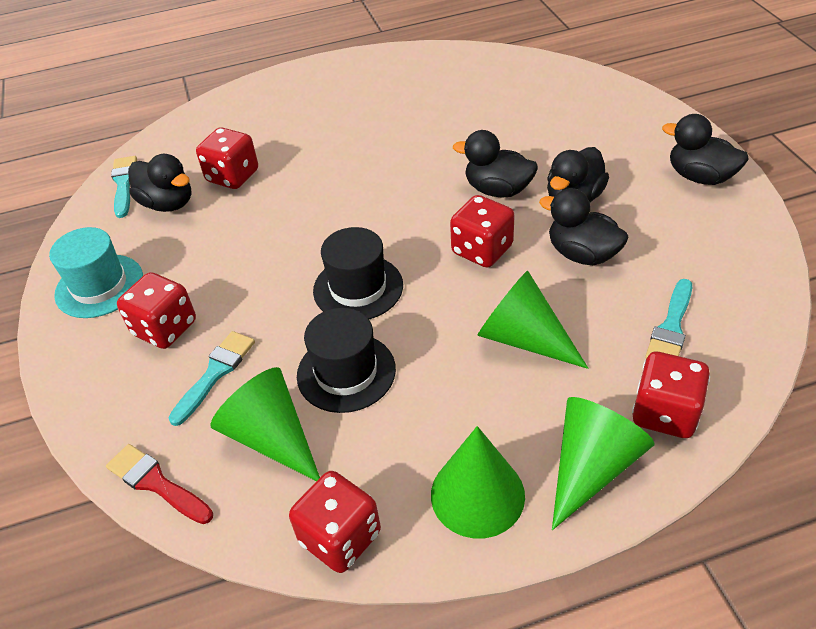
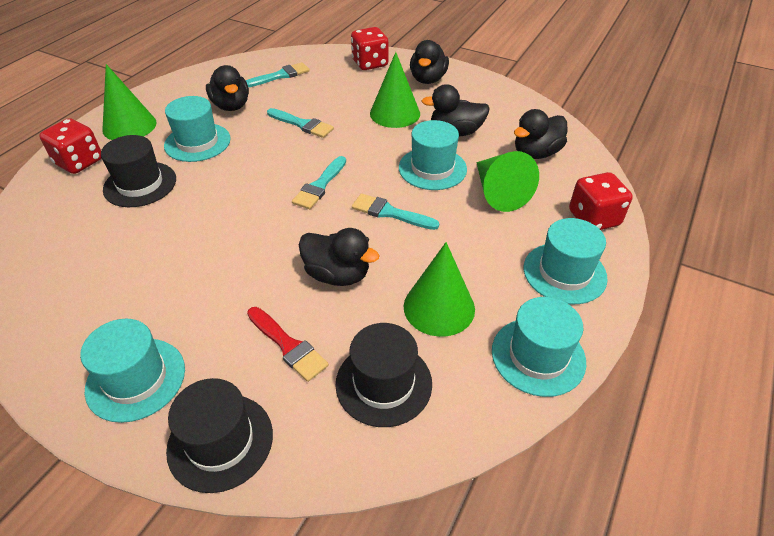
black hat: [297,308,396,413] [313,227,403,319] = 2 -> [101,135,176,207] [166,378,273,493] [335,323,432,427] = 3
red dice: [117,272,196,349] [196,127,258,189] [289,471,381,573] [450,195,515,268] [632,352,710,438] = 5 -> [39,118,101,174] [351,27,388,70] [569,172,633,230] = 3
turquoise brush: [111,156,137,218] [169,331,255,426] [645,279,692,358] = 3 -> [245,62,310,87] [267,108,334,138] [292,156,346,209] [352,194,440,230] = 4
turquoise hat: [49,227,143,318] = 1 -> [80,319,185,423] [164,96,231,162] [399,120,467,190] [492,297,586,397] [523,218,608,304] = 5

